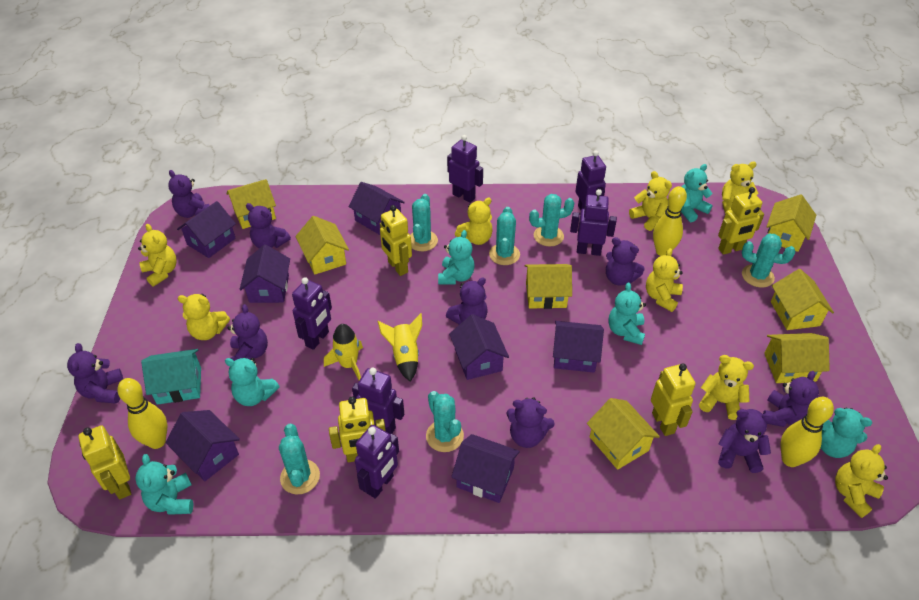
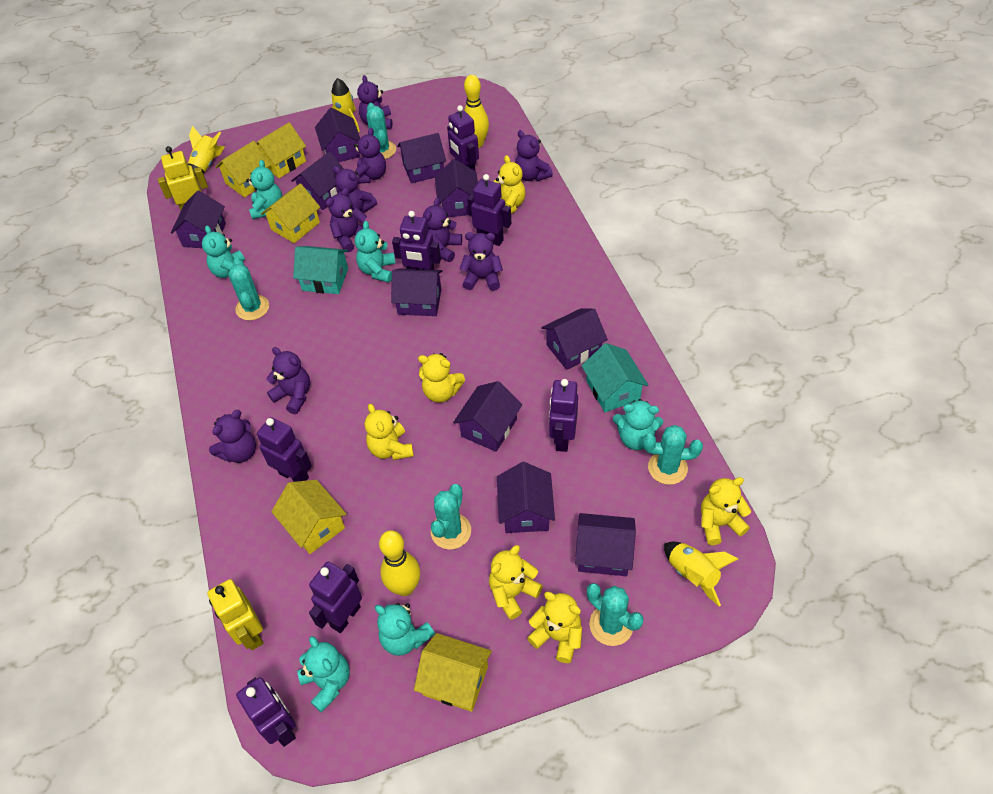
purple house: [165,410,240,481] [177,201,236,258] [240,244,290,303] [348,182,405,235] [449,314,509,380] [451,434,520,503] [553,321,604,373] = 7 -> [171,191,226,248] [291,152,344,210] [315,108,360,162] [391,269,443,316] [397,133,446,183] [435,159,478,217] [453,381,522,452] [497,462,555,533] [542,308,608,370] [575,513,636,576] = 10
purple robot: [292,277,332,350] [352,368,404,434] [355,425,399,499] [447,135,483,203] [570,189,617,256] [576,150,606,210] = 6 -> [236,677,296,747] [257,417,312,482] [309,562,362,633] [392,211,441,270] [447,105,479,171] [467,174,512,246] [549,379,578,452] = 7
turquoise cactus: [279,424,320,495] [410,194,438,251] [426,391,464,452] [489,207,520,265] [529,194,574,247] [742,234,795,288] = 6 -> [228,258,269,321] [366,103,396,159] [431,484,471,550] [587,583,643,646] [643,425,703,485] = 5
turquoise house: [141,349,201,405] = 1 -> [293,246,348,294] [581,343,648,412] = 2
yellow bowling pin: [118,378,167,449] [653,186,687,256] [781,397,834,467] = 3 -> [379,530,420,596] [464,75,489,148] = 2
yellow house: [226,179,276,229] [296,216,349,274] [524,264,572,309] [587,398,660,470] [764,333,830,383] [766,195,816,252] [771,269,834,330] = 7 -> [215,141,271,198] [256,122,306,178] [261,184,320,243] [271,480,347,554] [414,633,492,712] = 5
yellow robot: [78,425,131,499] [329,397,386,462] [380,205,412,276] [651,363,696,436] [718,187,764,255] = 5 -> [158,146,208,210] [207,579,263,650] = 2
yellow rocket: [324,324,363,380] [377,313,422,382] = 2 -> [188,126,225,178] [332,78,360,132] [664,542,738,606] = 3
yellow teddy bear: [138,224,177,286] [178,294,230,340] [455,198,493,245] [629,171,672,231] [646,248,683,312] [699,355,754,420] [722,162,759,214] [835,444,888,518] = 8 -> [365,404,414,460] [418,353,465,403] [489,545,543,620] [493,155,526,214] [527,592,582,663] [701,477,751,545] = 6

